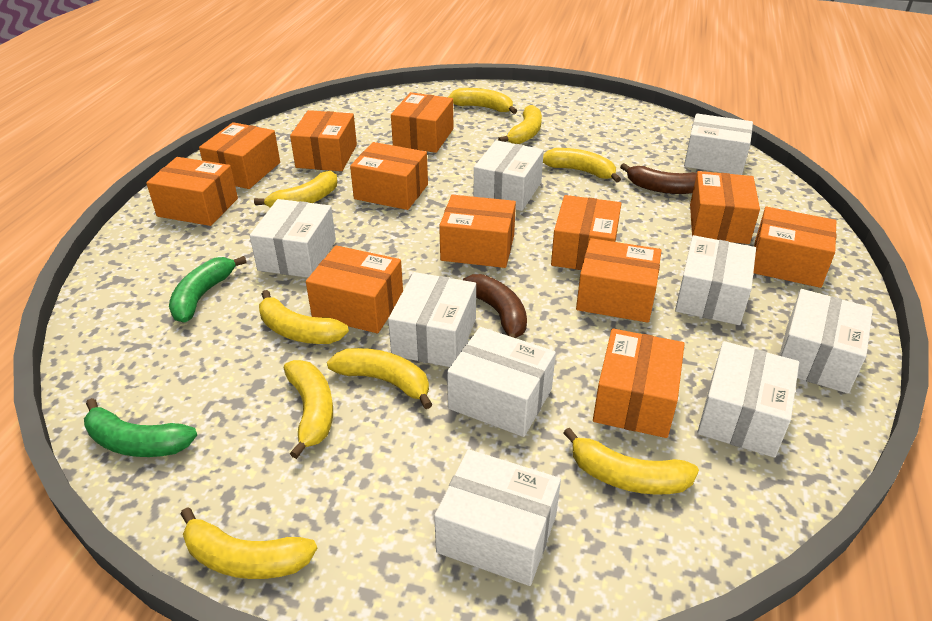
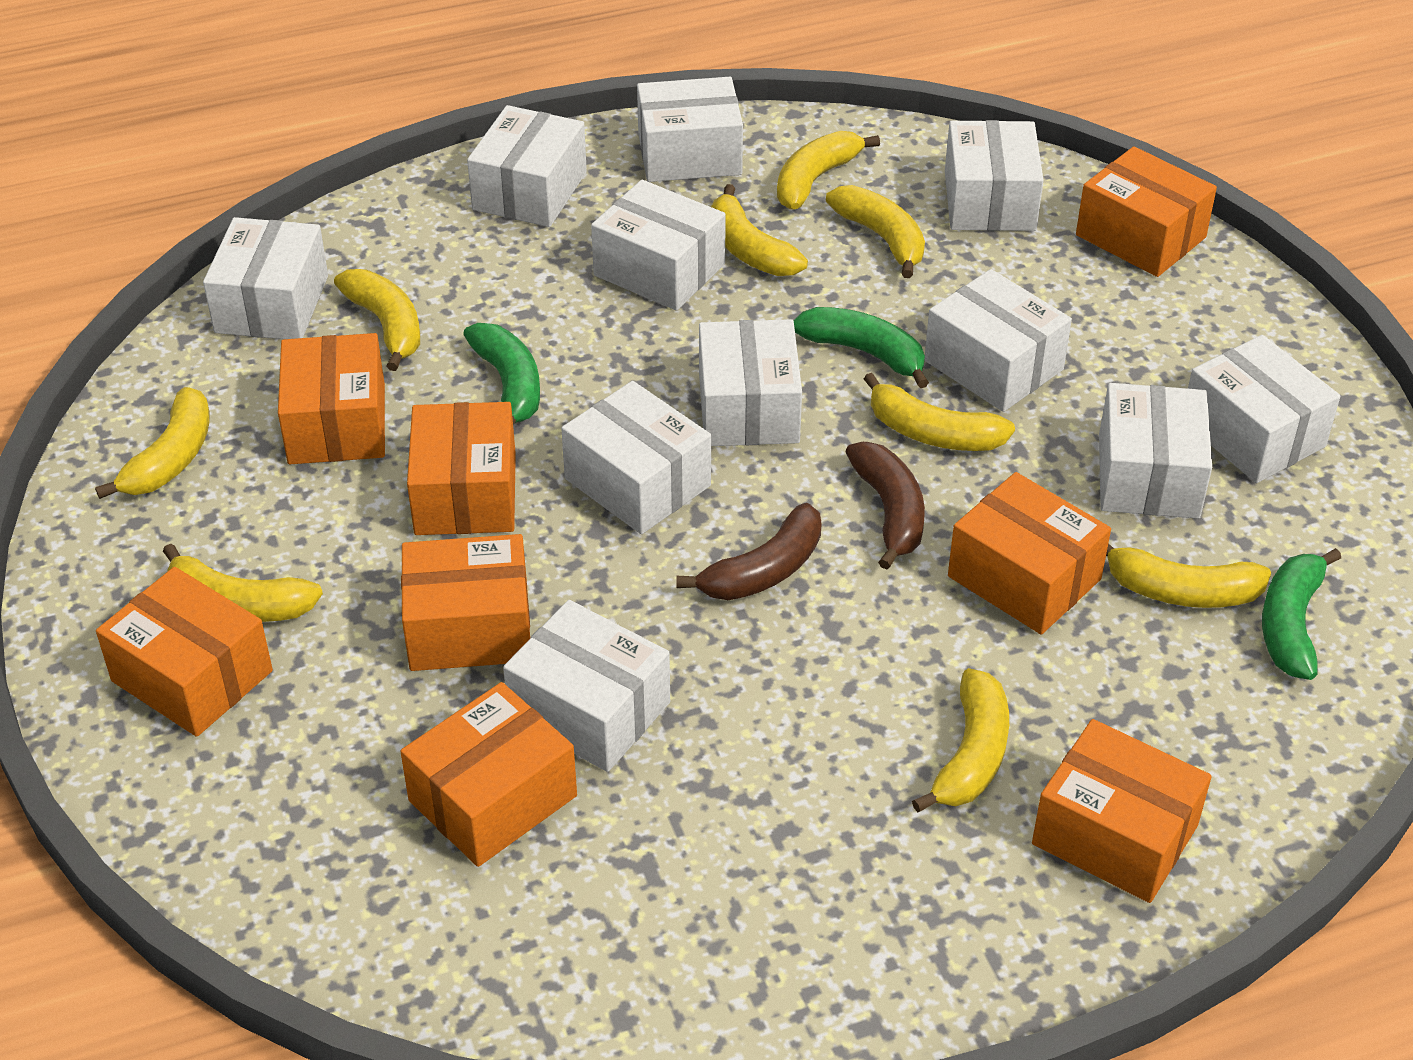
green banana: [84,398,197,457] [169,256,247,322] = 2 -> [463,323,540,425] [793,307,929,388] [1262,548,1341,680] = 3
orange box: [146,157,238,226] [199,122,280,189] [290,110,357,171] [306,245,403,333] [350,142,428,210] [391,92,453,153] [439,195,516,268] [551,195,621,270] [576,238,662,323] [593,328,685,438] [690,171,760,244] [753,207,836,288] = 12 -> [96,567,273,737] [278,333,385,464] [400,682,577,867] [401,534,530,671] [407,402,516,535] [948,472,1111,634] [1032,719,1212,903] [1076,146,1217,277] = 8
white box: [250,199,336,278] [388,272,476,367] [434,449,561,586] [447,327,556,437] [474,140,544,211] [675,235,756,325] [684,113,753,175] [697,341,799,458] [779,289,873,394] = 9 -> [203,217,328,339] [467,105,587,227] [503,600,670,772] [561,381,711,534] [591,180,726,311] [637,77,743,182] [699,319,802,446] [925,269,1072,412] [945,120,1044,231] [1099,383,1212,519] [1188,335,1340,483] = 11

